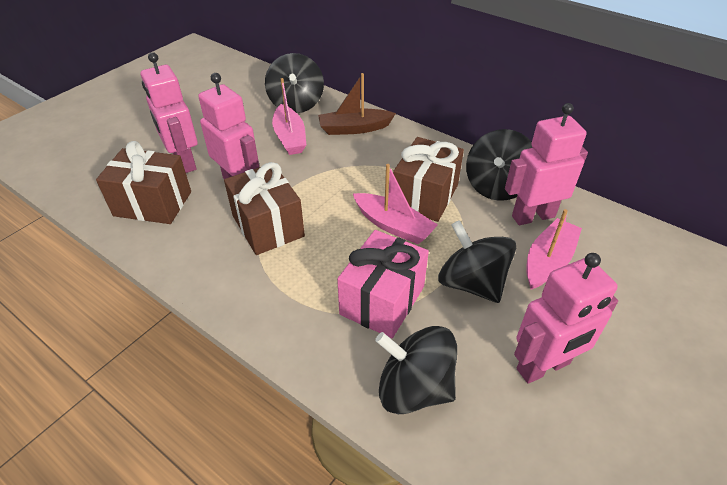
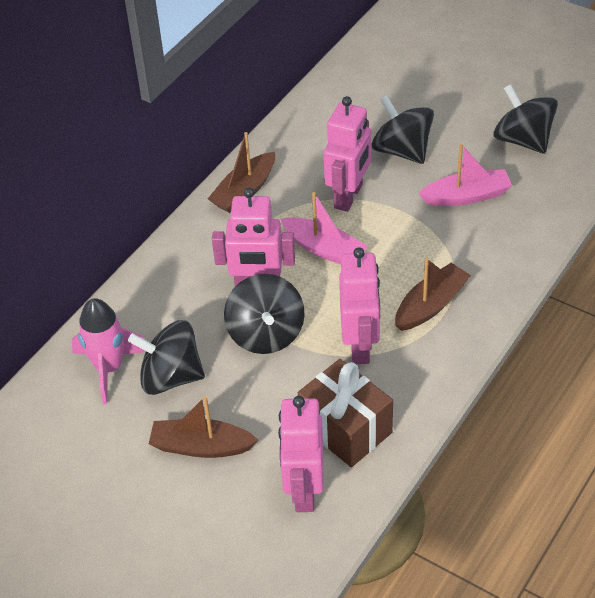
brown boat: [318,73,396,135] = 1 -> [149,396,258,458] [208,132,275,213] [395,258,471,331] = 3
brown gift: [96,141,191,224] [224,162,305,255] [393,137,464,222] = 3 -> [298,359,393,467] = 1
pink boat: [272,78,306,155] [353,164,438,244] [526,209,582,289] = 3 -> [281,192,368,264] [418,144,512,206] = 2
pink gift: [337,230,429,338] = 1 -> none = 0
pink rocket: none = 0 -> [72,298,146,404] = 1

